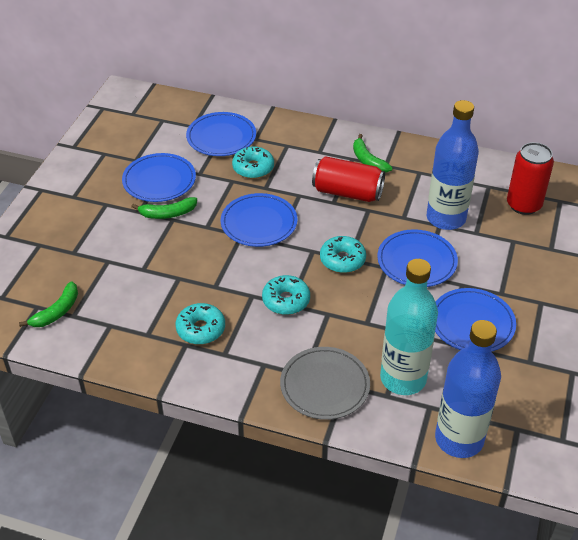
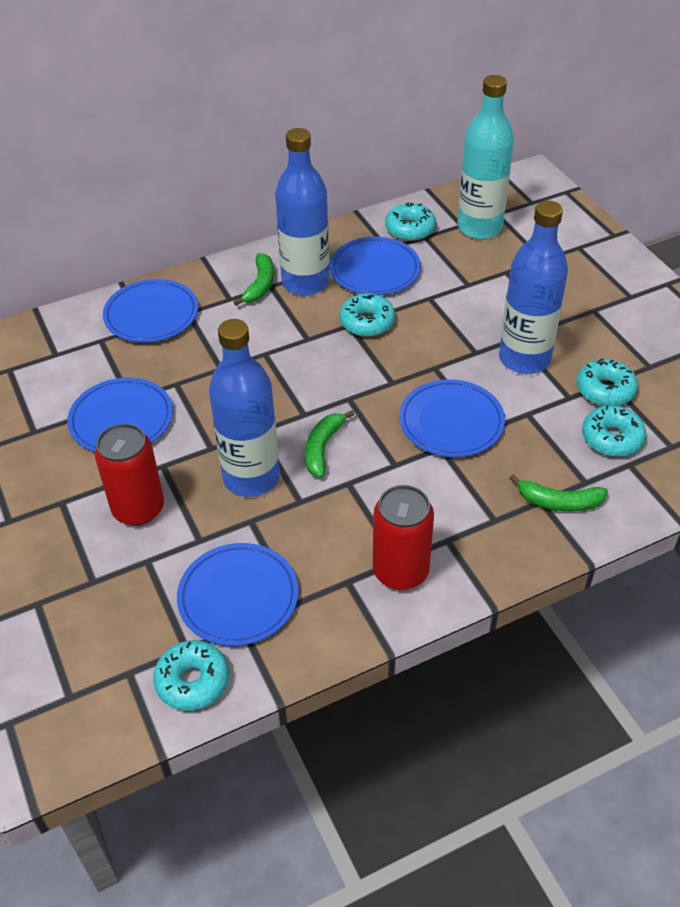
blue bottle: [427,100,479,230] [435,320,501,458] = 2 -> [209,319,280,497] [275,128,330,296] [499,201,568,374] = 3
grey plate: [280,347,370,420] = 1 -> none = 0
turquoise donut: [175,303,225,345] [232,146,274,179] [262,275,310,315] [320,236,366,273] = 4 -> [153,640,229,711] [339,293,395,337] [385,203,436,241] [577,359,638,406] [582,405,646,457] = 5

